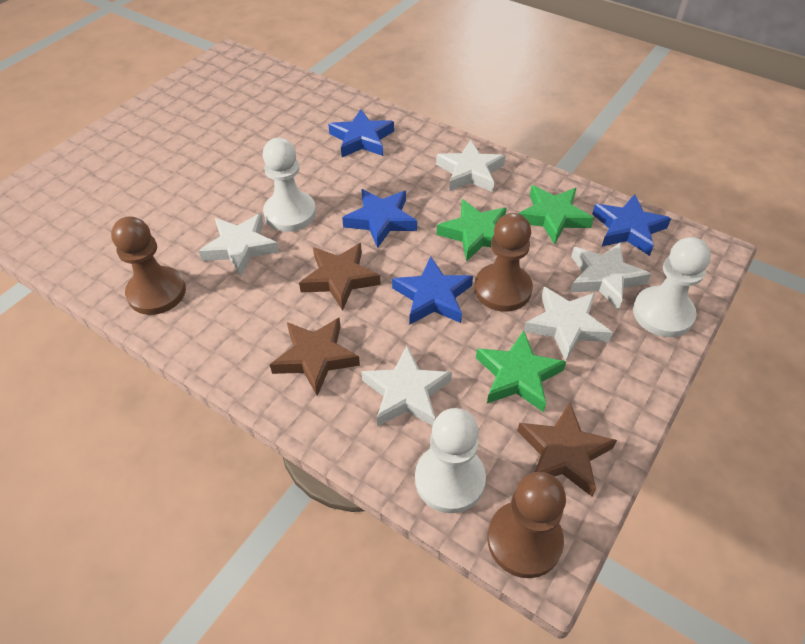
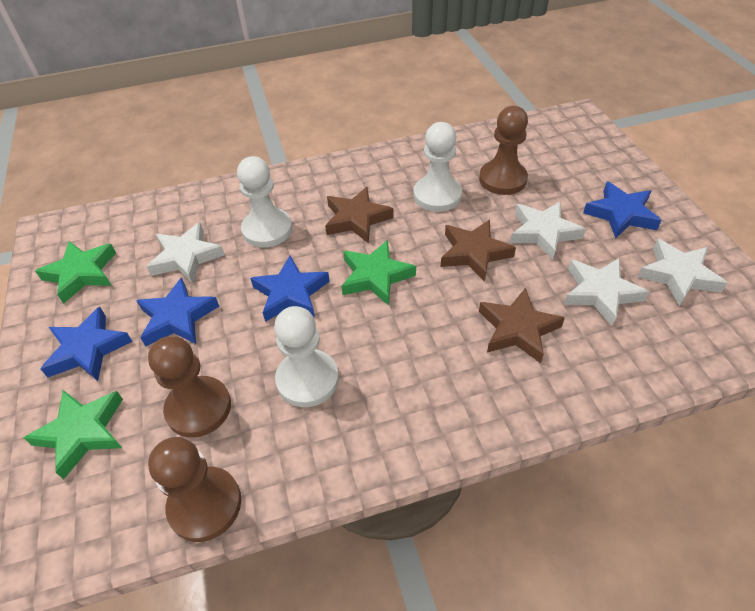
white star: [198,213,279,277] [361,346,452,427] [436,140,506,192] [524,287,613,361] [570,242,651,310] = 5 -> [146,222,225,284] [510,201,586,260] [564,258,649,326] [637,239,727,306] = 4

